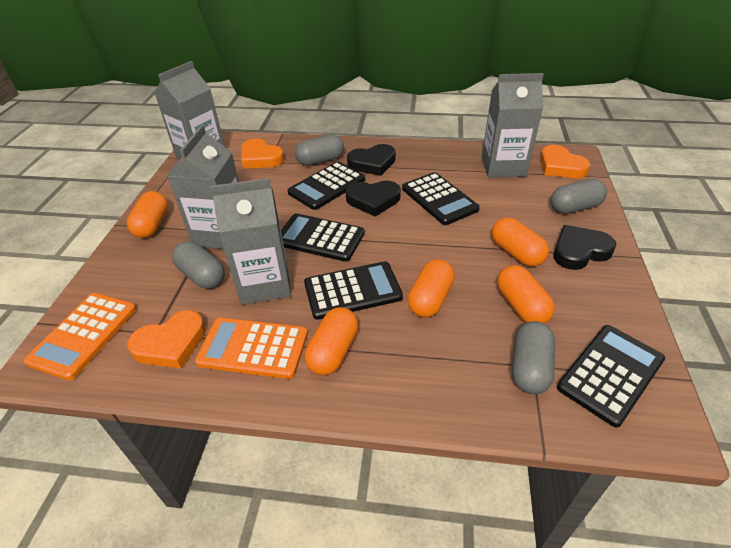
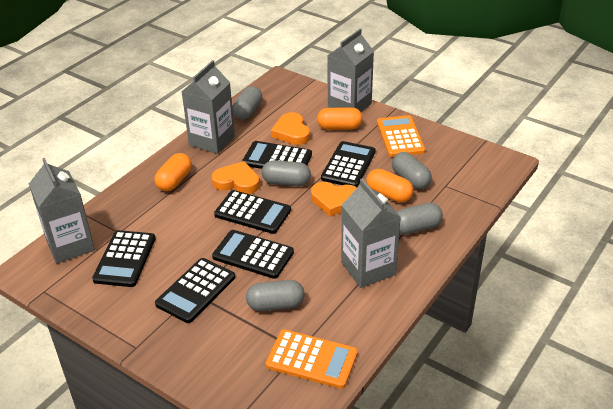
black calculator: [281,213,365,262] [288,162,365,210] [304,261,403,320] [402,172,480,225] [557,325,665,427] = 5 -> [92,230,155,287] [155,258,235,323] [212,230,294,279] [214,190,291,234] [242,141,312,169] [321,141,375,187] = 6
black heart: [346,180,401,217] [347,144,396,176] [553,225,616,270] = 3 -> none = 0
grey capsule: [172,241,225,289] [295,135,344,166] [512,321,555,394] [550,179,607,214] = 4 -> [232,86,262,120] [246,280,305,311] [262,160,311,186] [392,152,432,189] [397,203,443,235] = 5
orange capsule: [127,191,168,238] [305,307,358,375] [408,259,455,317] [492,218,549,267] [497,265,555,324] = 5 -> [154,153,192,191] [317,107,363,130] [366,169,414,203] = 3

